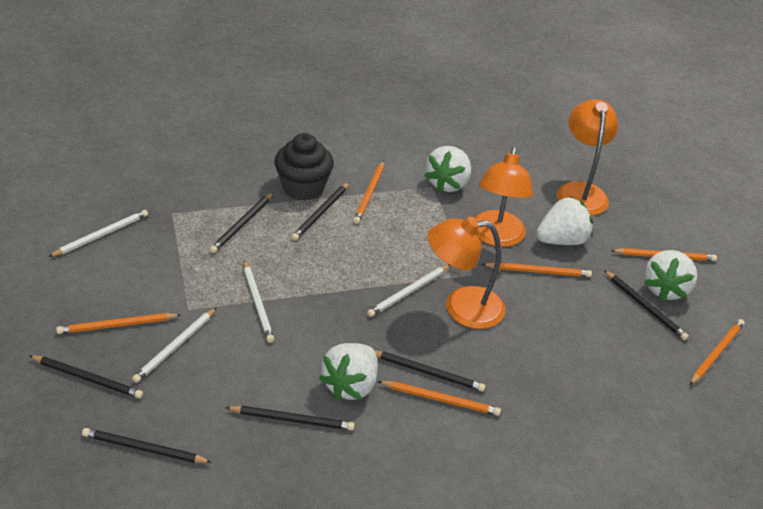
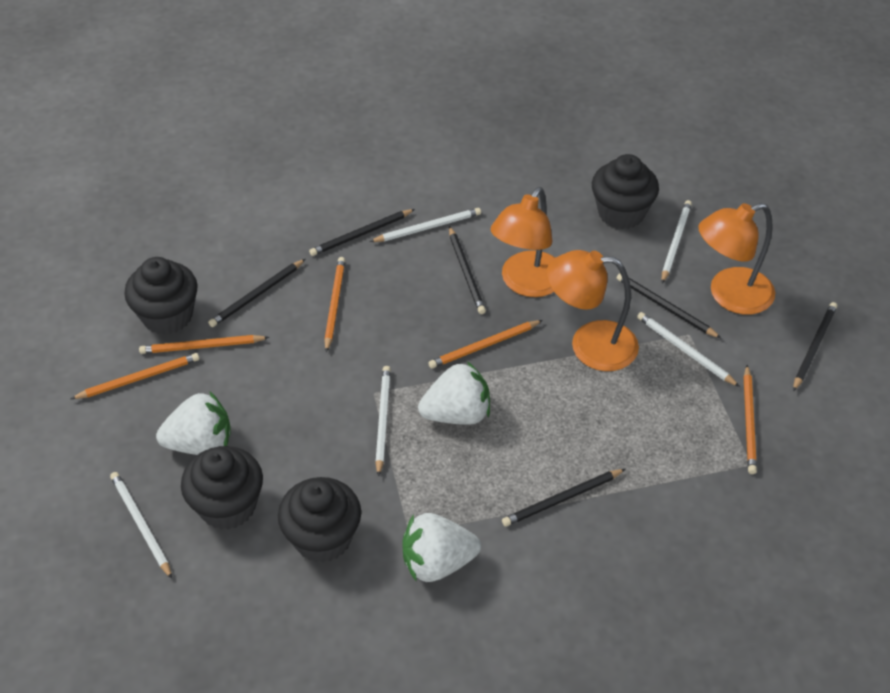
black cupcake: [274,133,334,201] = 1 -> [124,257,198,335] [181,446,263,530] [278,477,361,563] [592,154,659,229] = 4
black pencil: [29,355,143,398] [82,428,212,463] [210,192,273,253] [225,406,355,431] [291,182,350,240] [375,351,485,392] [604,270,689,340] = 7 -> [208,259,305,327] [309,209,415,256] [449,226,486,314] [502,469,625,527] [617,273,721,338] [793,302,837,392] = 6
orange pencil: [56,313,181,334] [353,161,384,224] [377,381,501,416] [482,262,592,277] [610,248,717,261] [690,319,745,385] = 6 -> [71,353,199,399] [139,335,269,354] [324,257,345,352] [428,320,543,368] [744,365,757,474] = 5
white pencil: [48,210,148,257] [132,307,217,383] [244,260,274,343] [367,265,450,317] = 4 -> [110,472,172,579] [370,208,481,242] [375,366,391,477] [637,312,740,387] [662,200,692,283] = 5
white strawberry: [319,343,378,400] [424,146,471,192] [536,197,593,245] [644,250,698,301] = 4 -> [156,391,231,455] [402,513,481,582] [418,362,490,425] = 3

